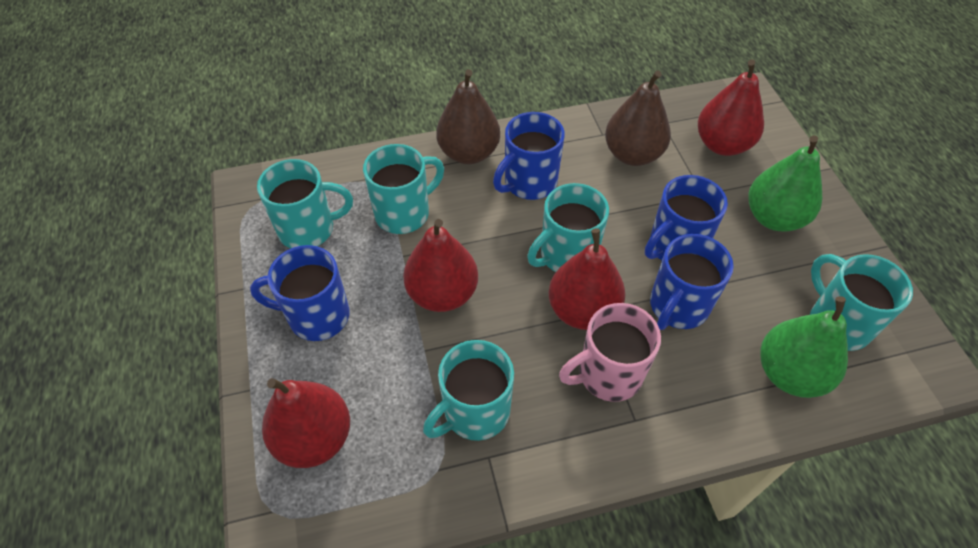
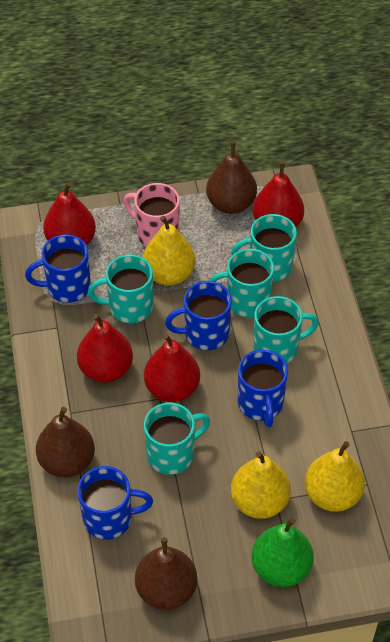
brown pear: [436,69,500,164] [605,71,671,166] = 2 -> [36,407,95,477] [135,537,197,610] [206,141,257,214] = 3
green pear: [748,135,822,232] [760,296,848,398] = 2 -> [252,517,314,587] = 1
yellow pear: none = 0 -> [143,216,195,285] [231,451,291,519] [305,441,365,512] = 3

